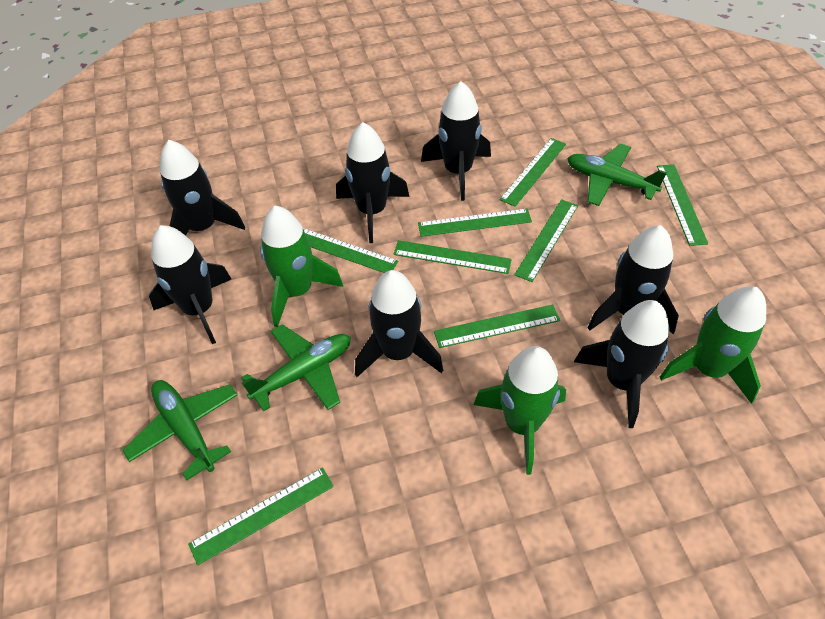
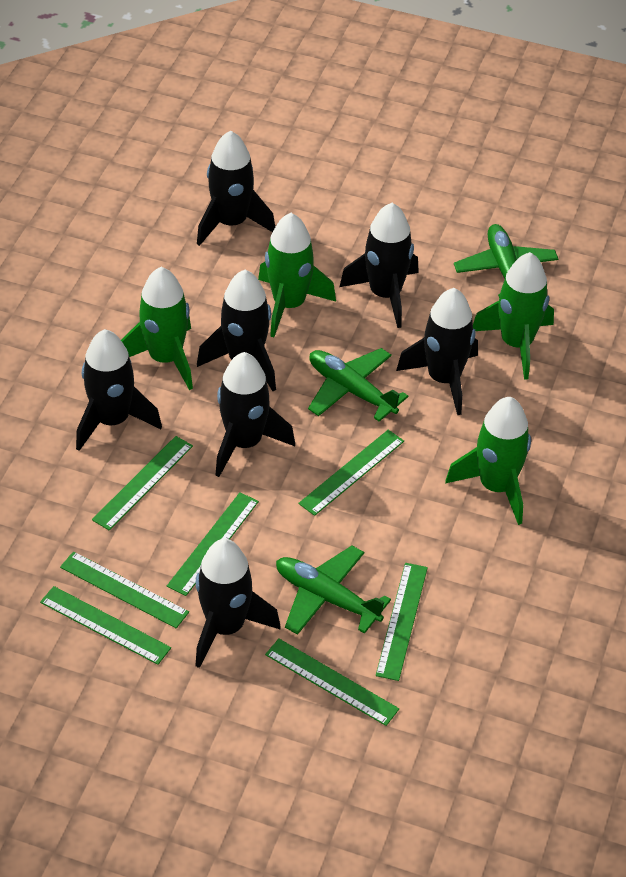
green rocket: [260,206,343,327] [473,346,566,475] [660,286,766,404] = 3 -> [121,267,193,390] [258,213,336,337] [445,397,531,525] [473,252,554,380] = 4
green ruler: [188,467,334,565] [303,228,398,273] [394,240,512,274] [418,209,532,237] [434,305,560,348] [500,138,566,207] [514,199,578,282] [657,164,708,246] = 8 -> [40,586,171,665] [60,551,189,628] [92,436,193,531] [167,492,259,596] [265,639,399,726] [298,430,404,516] [376,563,428,681] = 7

